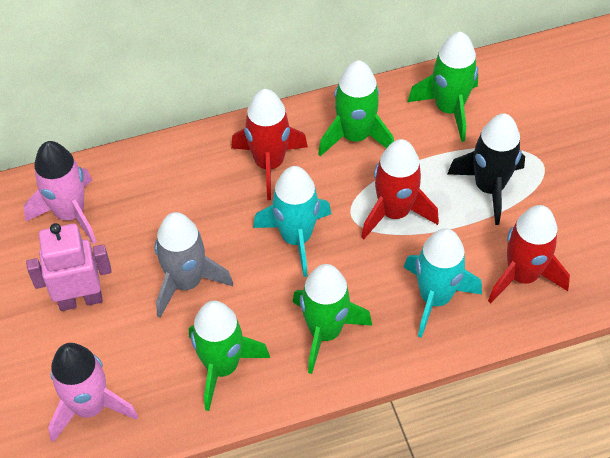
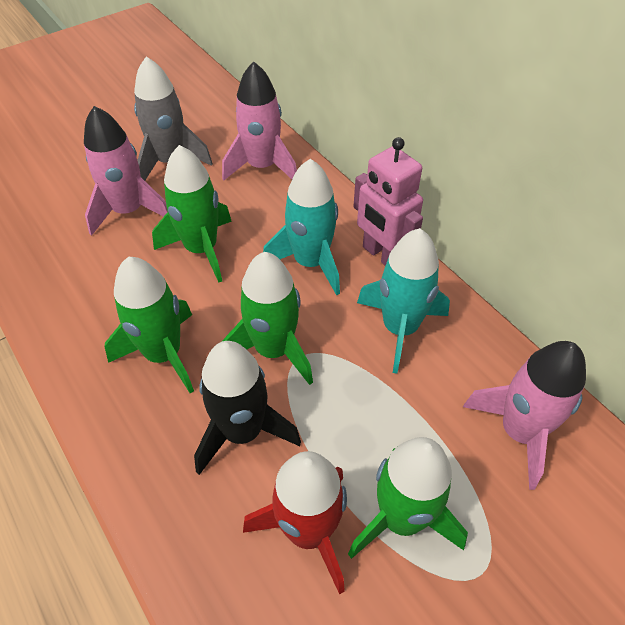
pink rocket: [24,141,97,244] [48,343,138,442] = 2 -> [84,106,168,236] [222,61,297,181] [463,341,586,490] = 3
red rocket: [231,89,308,200] [361,139,439,240] [488,205,570,303] = 3 -> [243,451,347,595] = 1

